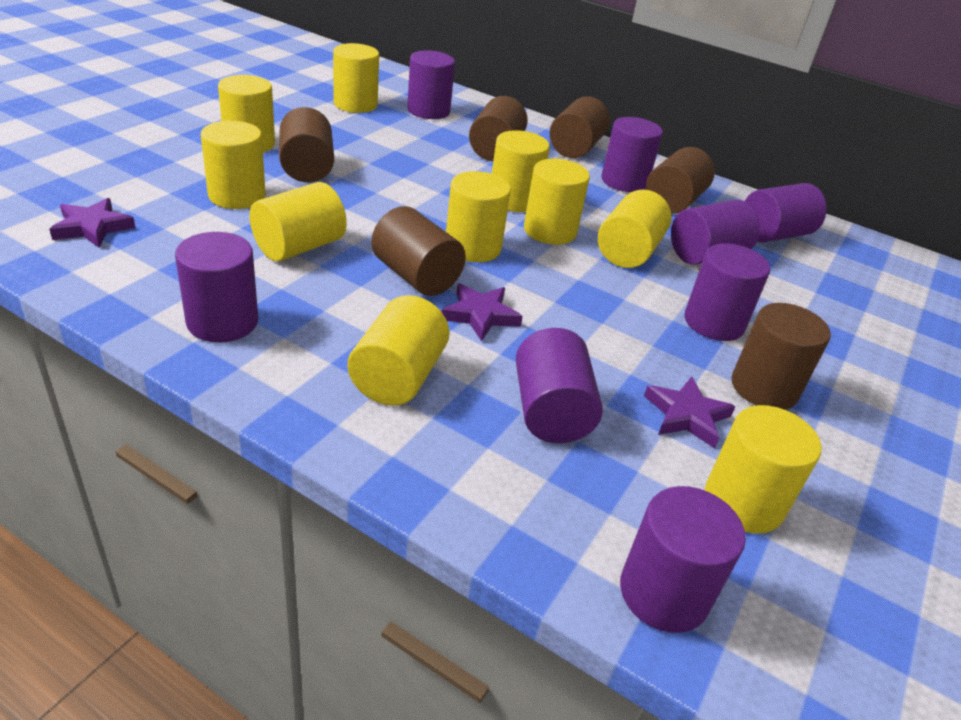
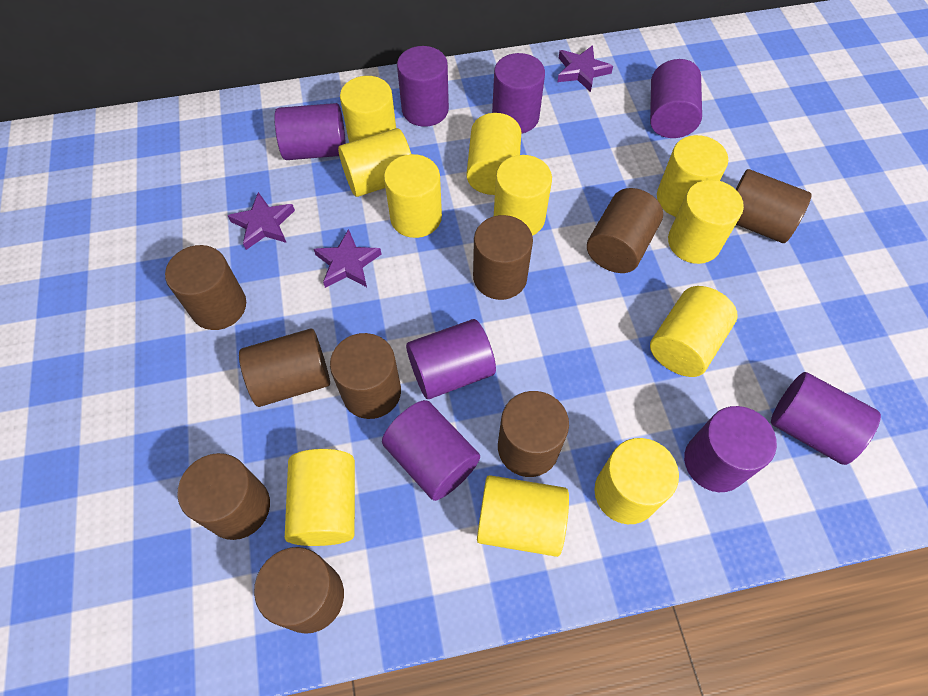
brown cylinder: [279,107,334,182] [372,206,466,296] [469,96,528,161] [550,96,610,158] [646,147,715,214] [732,303,831,410] = 6 -> [165,245,246,330] [177,453,270,540] [239,328,330,407] [254,547,344,634] [330,333,401,419] [473,215,533,300] [498,391,569,477] [587,188,663,273] [736,169,812,243] = 9
yellow cylinder: [201,121,266,209] [218,75,275,152] [249,182,347,261] [333,43,379,113] [348,295,449,406] [446,171,511,262] [492,130,550,212] [524,159,590,245] [598,190,672,268] [705,405,821,534] = 10 -> [285,449,355,546] [338,128,411,197] [340,76,396,143] [384,154,442,238] [467,113,521,195] [477,475,569,557] [494,155,552,236] [594,438,679,524] [650,286,738,377] [657,135,728,217] [668,180,744,264] = 11

